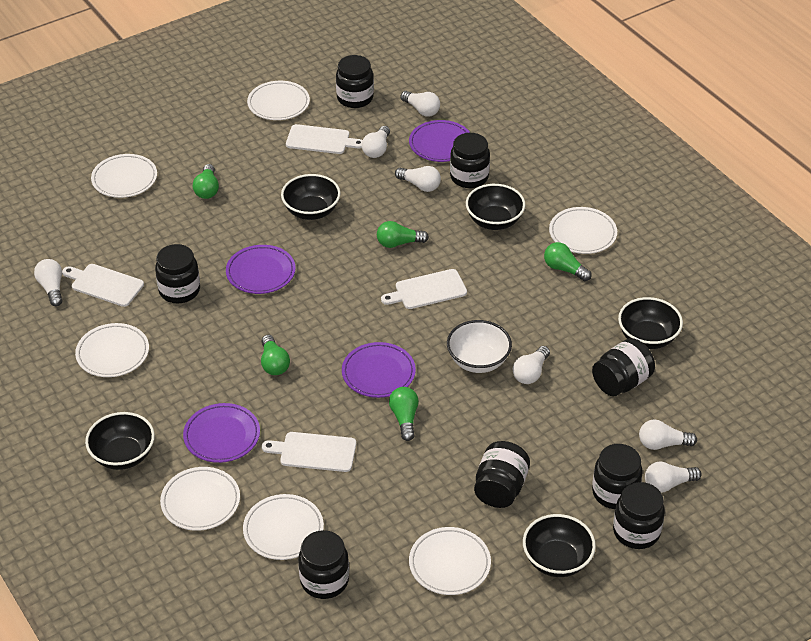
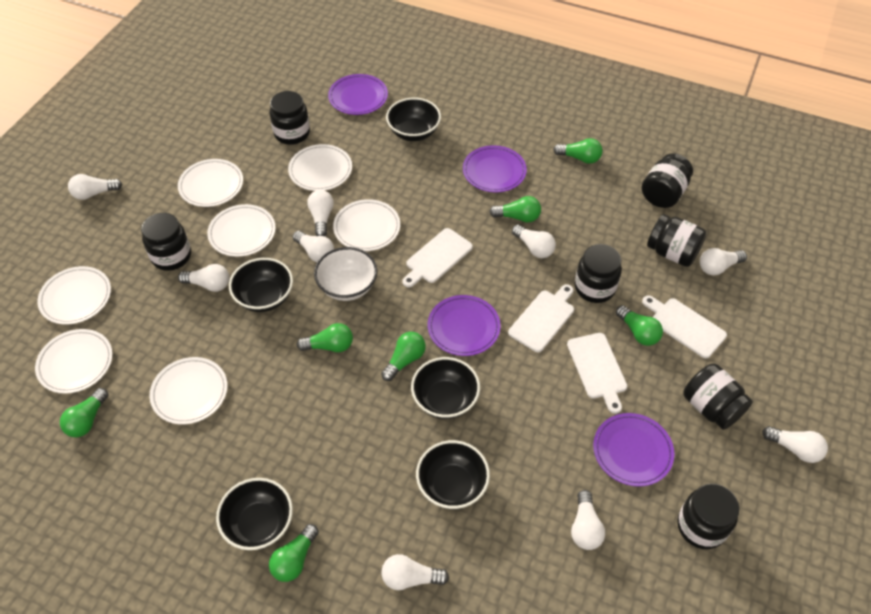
black jar: [155,244,200,303] [298,530,349,599] [336,55,374,108] [450,133,490,188] [474,441,530,508] [592,338,655,397] [592,444,643,509] [613,482,665,549] = 8 -> [141,213,191,271] [270,91,310,145] [575,244,622,303] [642,153,693,208] [647,214,707,267] [677,484,739,549] [683,363,753,430] = 7
green light bulb: [193,164,219,199] [261,335,290,375] [377,221,429,248] [389,387,419,441] [544,242,592,281] = 5 -> [60,388,108,437] [269,524,319,582] [296,323,353,352] [381,332,426,381] [489,196,541,223] [553,138,603,164] [616,305,663,346] = 7
white light bulb: [34,259,63,306] [362,126,390,158] [395,166,441,192] [400,91,440,117] [513,346,550,384] [639,419,697,450] [645,462,702,493] = 7 -> [68,174,122,200] [178,264,229,292] [293,231,334,262] [307,190,334,236] [381,554,449,590] [512,225,556,258] [571,490,605,550] [700,248,747,276] [762,426,828,463] = 9

